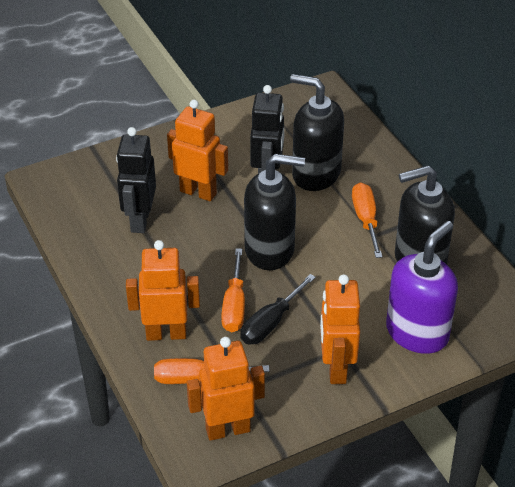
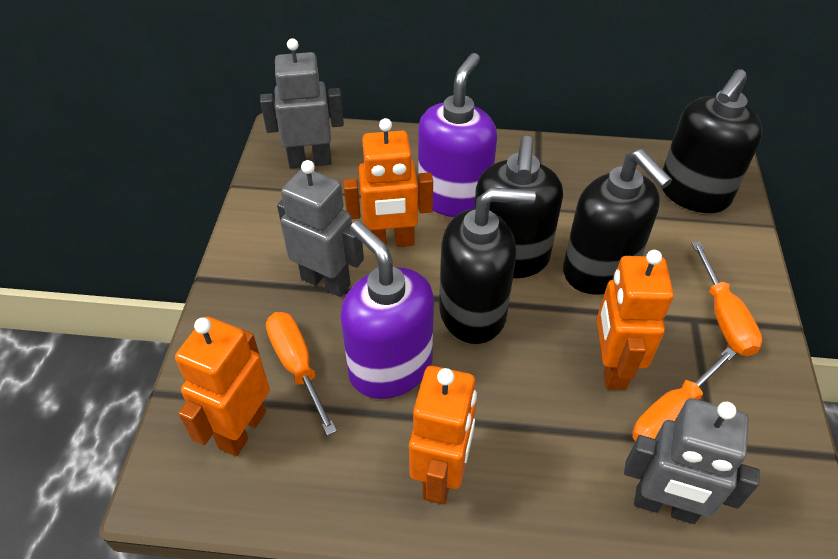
black robot: [116,127,156,233] [250,85,284,174] = 2 -> none = 0
black screwdriver: [240,274,316,344] = 1 -> none = 0
black soap dispenser: [244,154,305,270] [290,74,344,191] [395,165,455,264] = 3 -> [439,188,536,344] [474,136,563,278] [563,149,672,295] [662,69,763,213] = 4
grey robot: none = 0 -> [260,38,344,168] [277,160,364,297] [624,398,760,524] = 3
purple soap dispenser: [386,221,458,354] = 1 -> [340,221,434,399] [418,53,497,217] = 2

